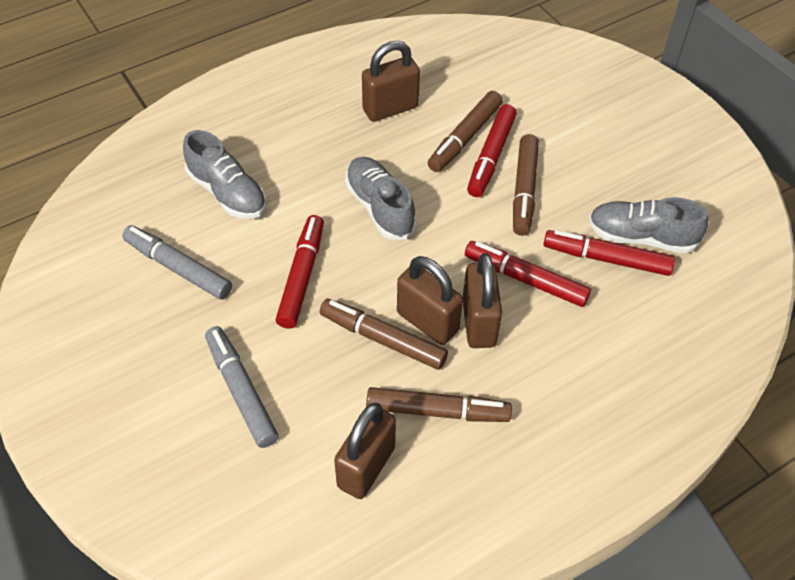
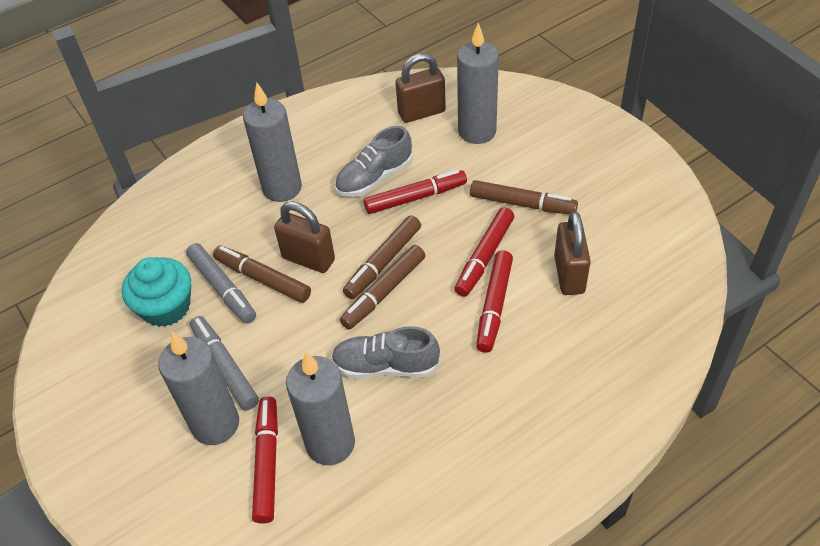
brown padlock: [334,403,396,499] [362,41,420,122] [397,256,463,345] [463,253,502,348] = 4 -> [274,201,335,273] [395,53,446,123] [554,211,591,295] = 3
grey candle: none = 0 -> [158,331,239,445] [243,83,302,202] [286,352,355,465] [457,23,499,144] = 4
grey shoe: [183,130,267,219] [345,157,416,240] [589,197,708,253] = 3 -> [331,326,440,378] [335,126,413,197] = 2
turquoise cupcake: none = 0 -> [122,257,191,327] = 1

